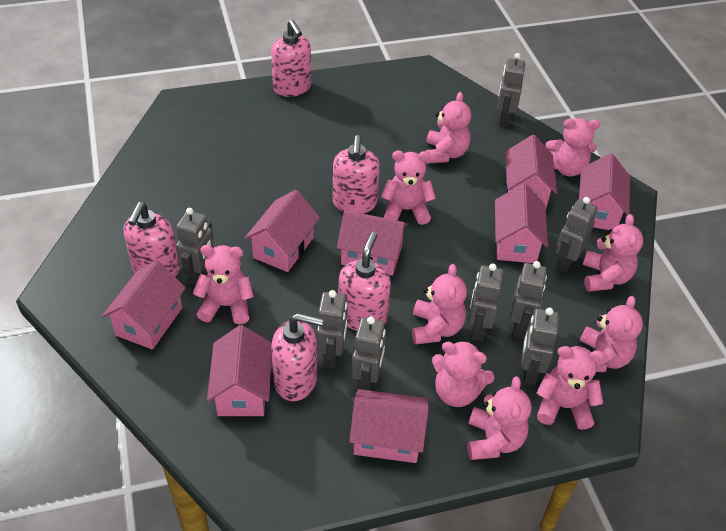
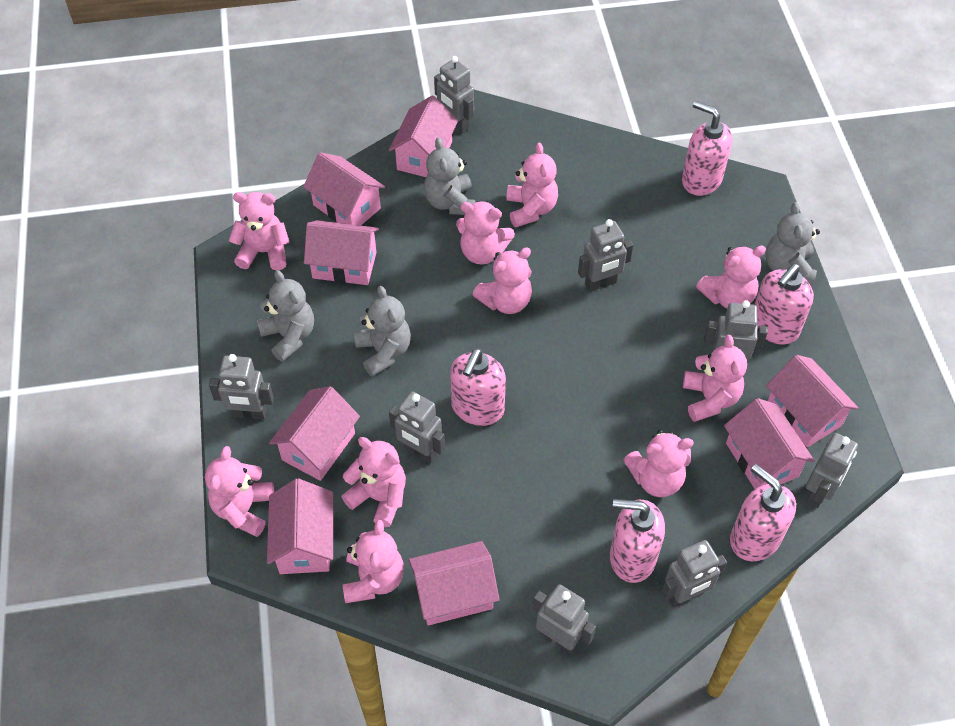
grey teddy bear: none = 0 -> [257,270,314,362] [354,286,411,377] [424,138,475,215] [766,202,820,286] = 4

